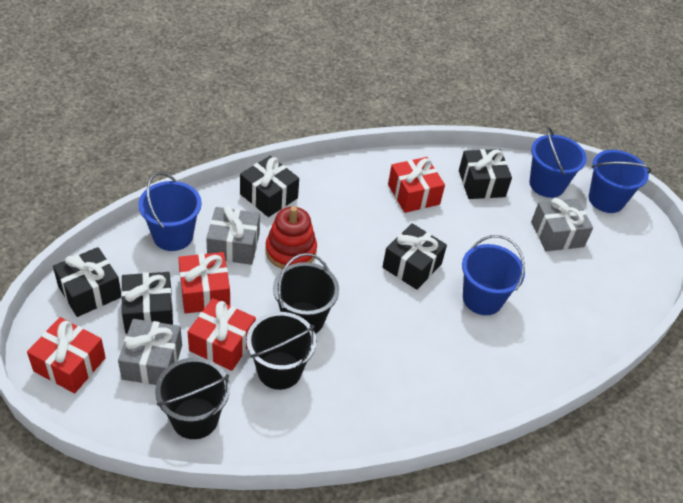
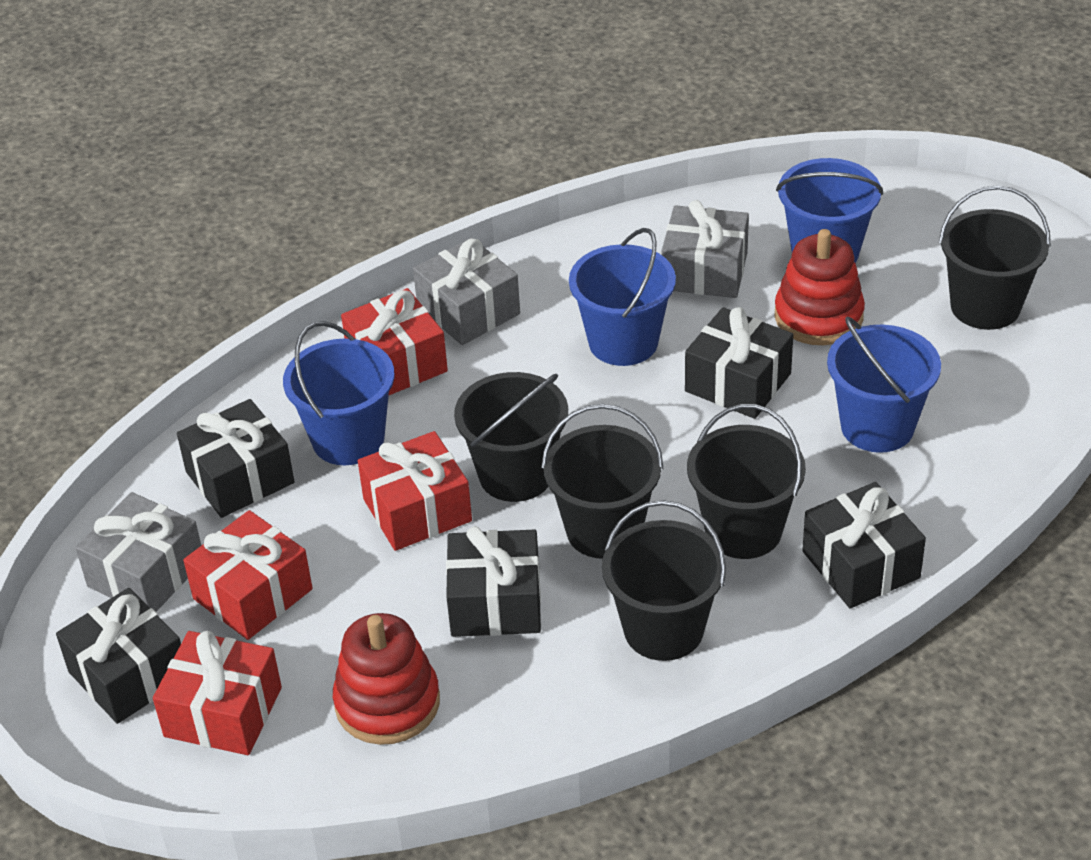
black bucket: [155,358,230,439] [246,312,316,390] [273,253,339,334] = 3 -> [454,372,568,502] [541,404,664,559] [602,500,726,661] [687,404,806,559] [939,185,1051,330] = 5
red stacking toy: [265,206,317,269] = 1 -> [333,613,440,745] [774,229,865,345] = 2

